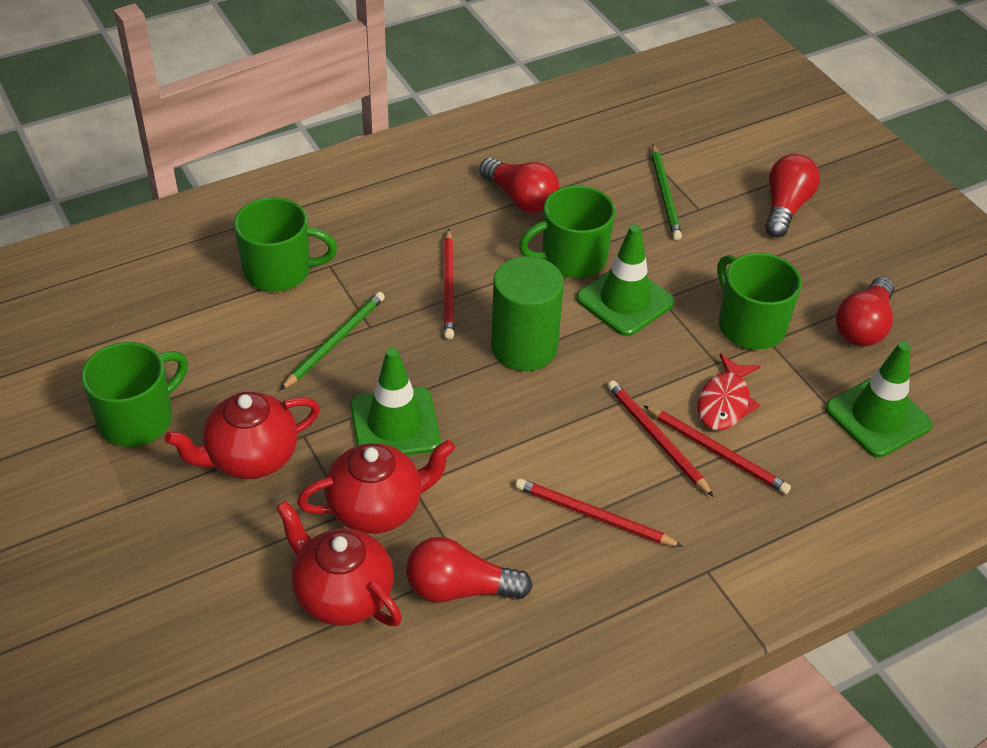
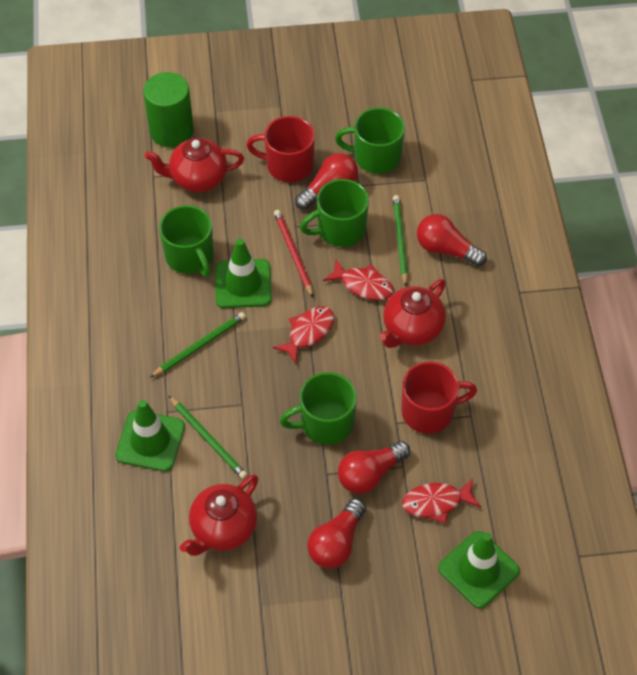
green pencil: [281,292,385,390] [652,144,682,240] = 2 -> [150,312,246,378] [169,396,247,479] [393,195,408,286] = 3
red fish: [698,353,760,431] = 1 -> [273,306,334,364] [323,260,394,300] [402,478,481,523] = 3
red mug: none = 0 -> [246,116,315,182] [401,362,477,434] = 2
red pencil: [444,229,454,339] [516,479,683,547] [607,380,714,497] [643,405,791,494] = 4 -> [274,210,313,297] = 1

